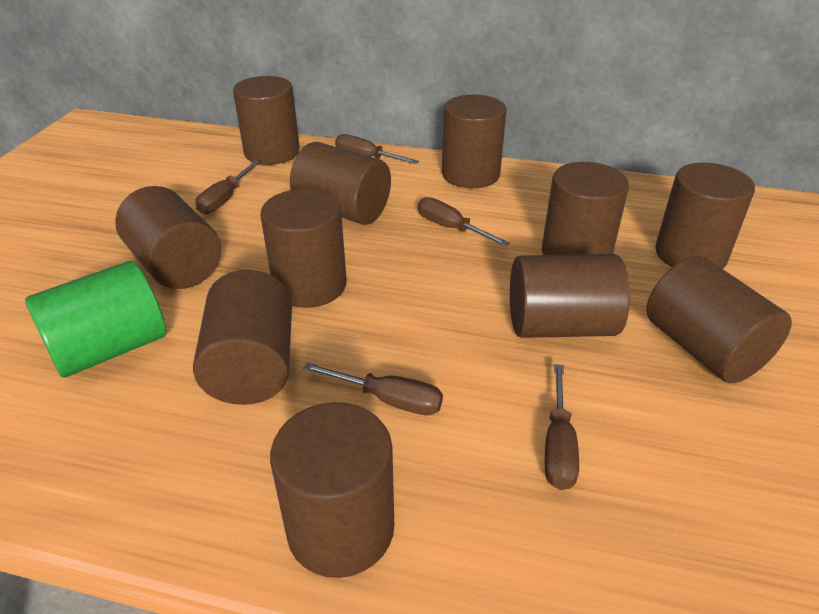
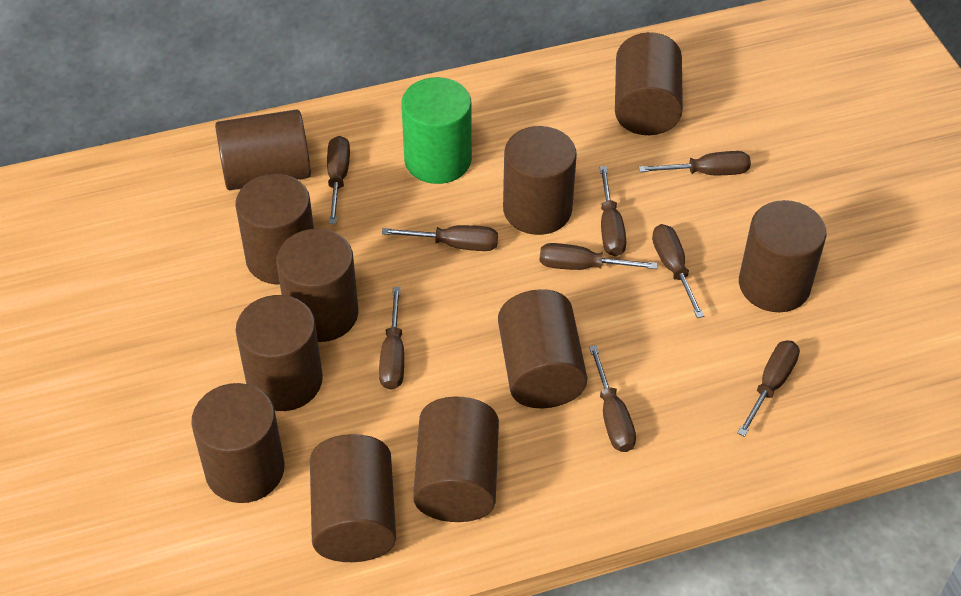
brown screwdriver: [195,161,260,214] [303,363,443,415] [335,134,419,164] [418,197,510,246] [545,364,579,490] = 5 -> [327,136,350,224] [379,287,404,390] [382,225,498,251] [540,243,658,270] [589,345,636,452] [599,166,626,256] [639,151,751,175] [652,224,704,318] [737,340,800,437] = 9

